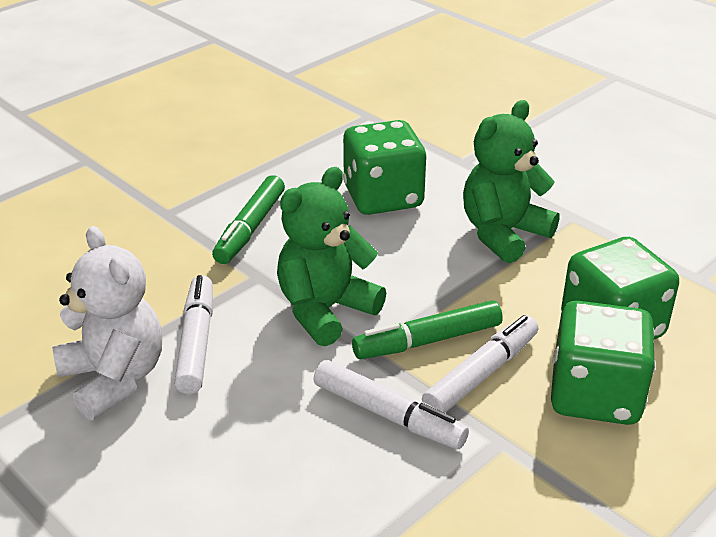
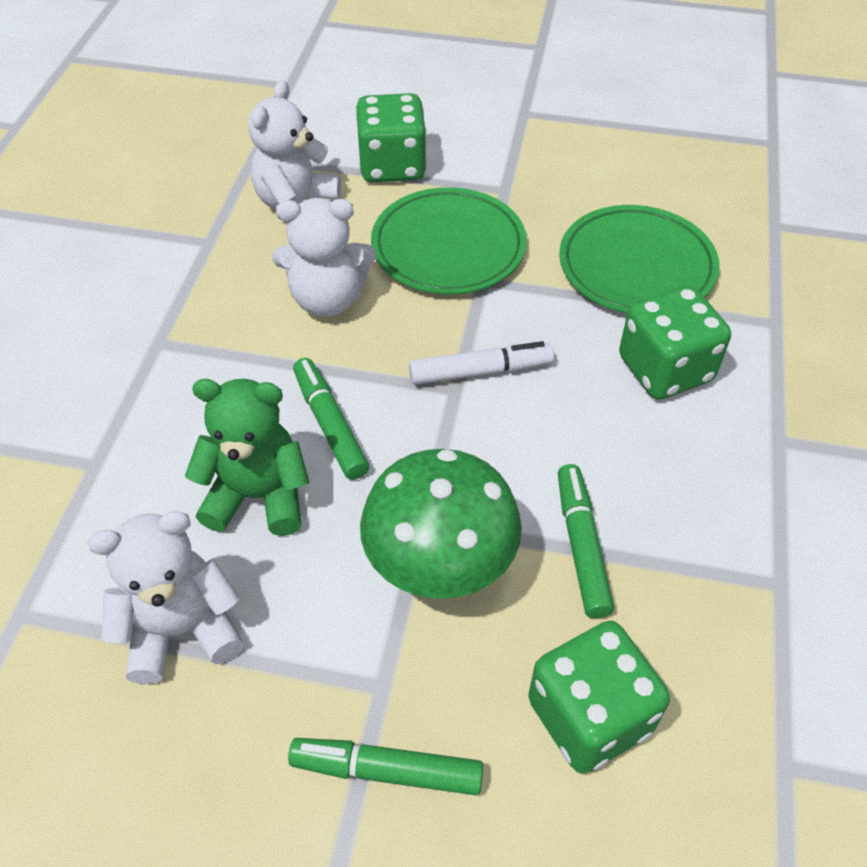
green marker: [212,175,285,264] [352,300,503,359] = 2 -> [288,738,483,795] [293,358,369,480] [558,464,614,618] = 3
green mushroom: none = 0 -> [360,449,522,599] = 1
green plate: none = 0 -> [371,187,527,294] [559,205,720,313] = 2
green teddy bear: [277,167,386,346] [463,100,560,263] = 2 -> [185,379,309,536] = 1
white marker: [174,275,213,394] [313,360,469,449] [422,315,538,413] = 3 -> [409,341,554,385] = 1
white teddy bear: [52,226,162,420] = 1 -> [88,511,244,684] [248,80,341,220] [272,198,376,317] = 3

